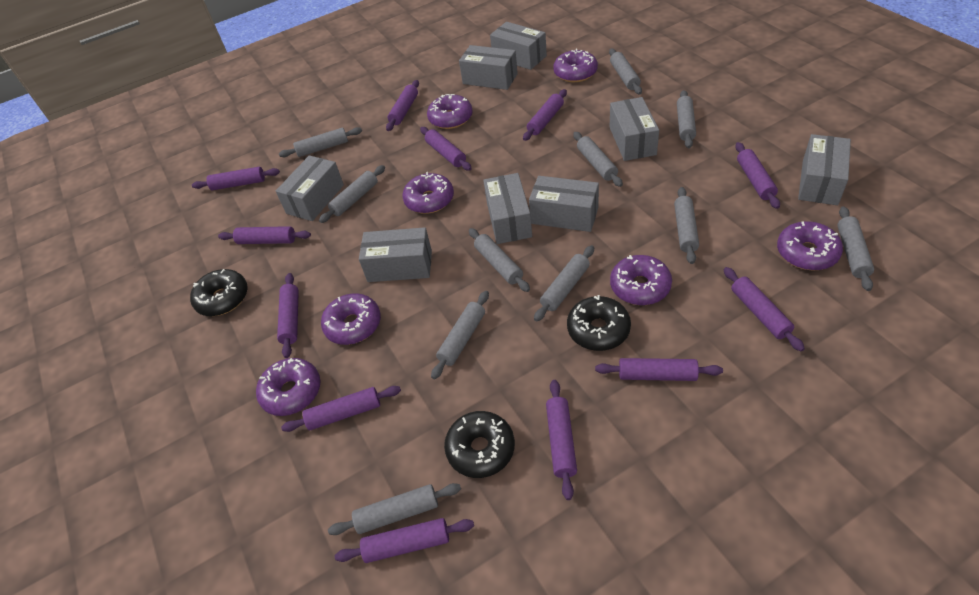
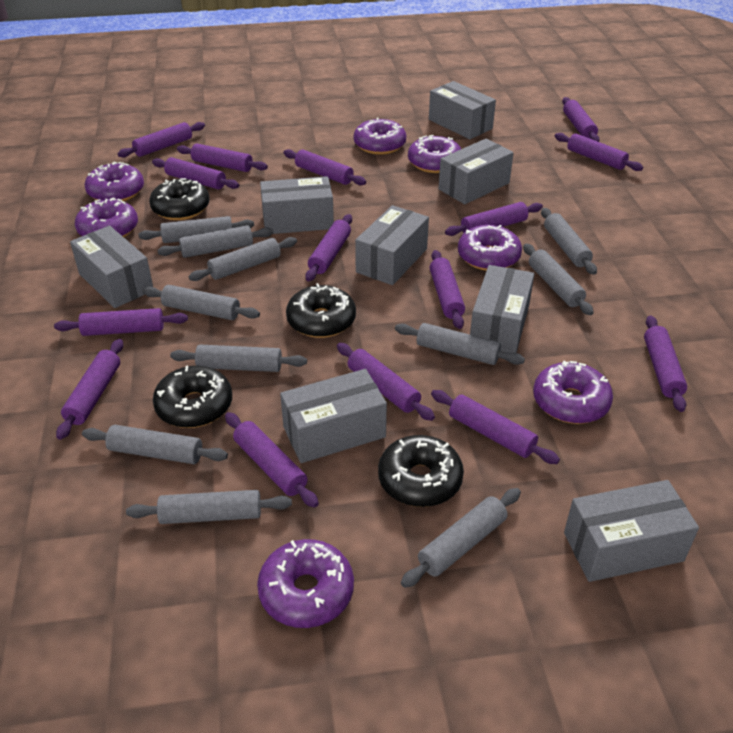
black donut: [190,269,248,316] [444,411,515,478] [567,295,631,351] = 3 -> [149,178,210,220] [153,366,232,428] [286,283,356,338] [378,435,464,507] = 4
purple rolling pin: [192,167,280,190] [218,226,311,244] [277,273,299,358] [281,386,401,432] [335,518,474,563] [386,80,419,131] [420,127,472,171] [523,89,567,141] [546,380,577,500] [595,358,723,381] [723,267,805,351] [735,142,780,209] = 12 -> [54,308,188,336] [56,339,123,440] [117,122,205,158] [152,157,239,189] [177,144,268,172] [225,412,319,508] [283,149,366,185] [305,214,352,281] [337,343,435,421] [430,250,465,329] [431,390,560,464] [445,202,543,236] [555,133,643,171] [562,97,600,142] [644,315,687,412] = 15

